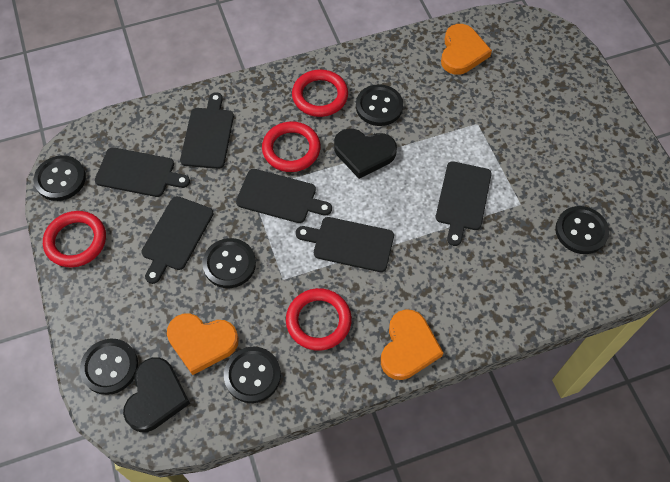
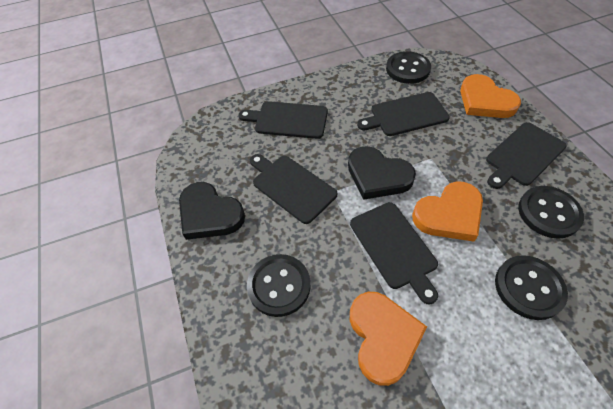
black button: [34,155,86,201] [80,339,138,395] [202,238,256,288] [224,347,281,403] [356,84,403,126] [555,206,609,254] = 6 -> [247,254,311,317] [386,51,431,84] [495,255,568,320] [518,186,584,239] = 4
black cutting board: [95,147,190,197] [141,196,213,284] [180,92,234,169] [236,169,332,223] [296,217,394,272] [436,161,492,246] = 6 -> [238,101,328,139] [250,154,337,224] [350,202,438,305] [357,92,450,136] [486,122,567,189] = 5
red ring: [43,211,106,267] [262,122,321,172] [286,288,352,351] [292,69,348,117] = 4 -> none = 0

